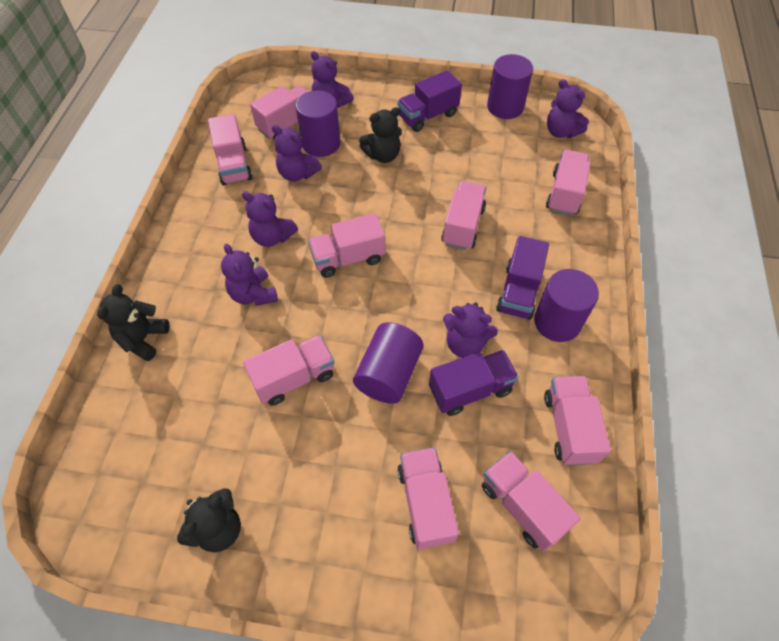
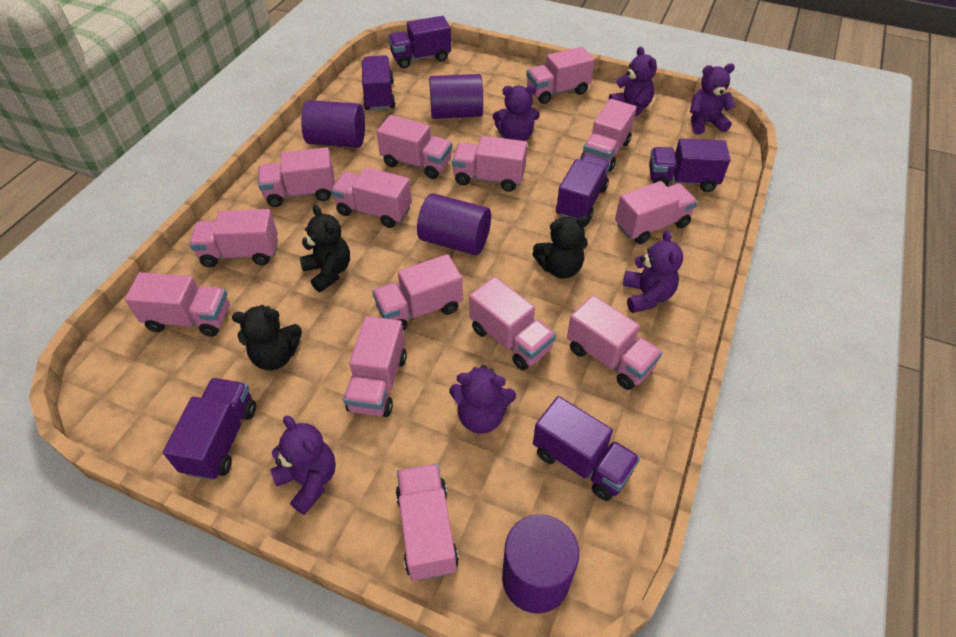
pink truck: [208,114,253,186] [243,335,335,406] [250,86,309,140] [308,213,385,278] [397,447,459,549] [441,181,486,250] [482,451,581,551] [544,376,611,465] [546,150,590,216] = 9 -> [125,272,230,337] [189,209,278,268] [258,147,335,207] [331,167,412,228] [343,316,407,417] [372,254,463,331] [377,115,452,179] [396,463,459,581] [452,136,527,192] [469,277,556,370] [526,47,595,104] [567,295,662,390] [581,99,637,172] [615,181,697,244] = 14
purple truck: [397,70,462,132] [429,350,519,416] [496,236,549,320] = 3 -> [163,378,256,480] [362,55,395,111] [388,16,451,68] [533,396,640,501] [556,154,610,220] [649,139,730,192] = 6

